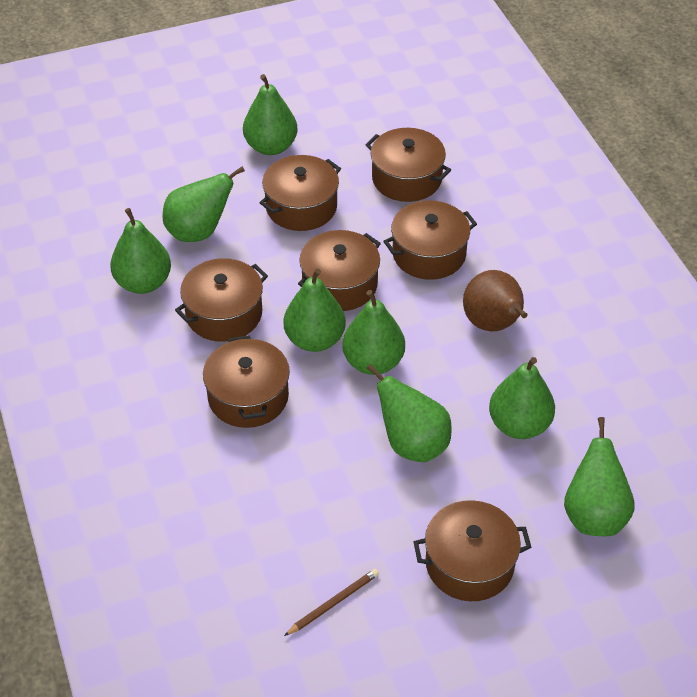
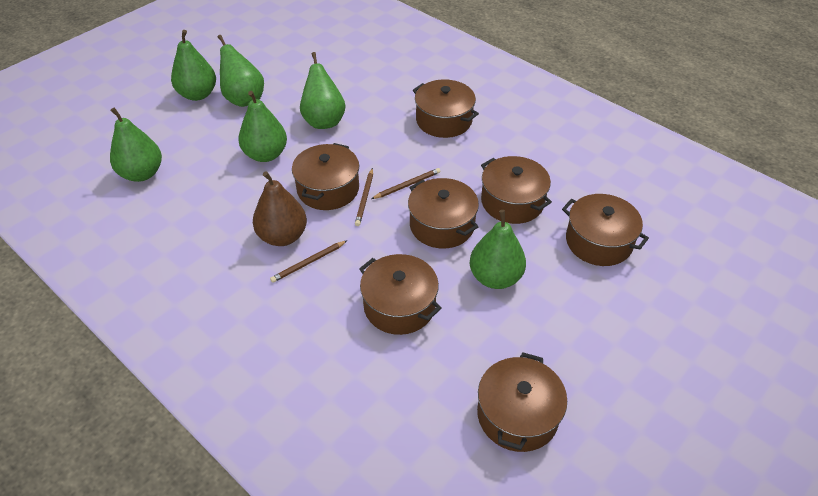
brown pencil: [284,569,379,636] = 1 -> [270,240,348,283] [355,168,373,226] [371,168,441,199] = 3
green pear: [110,208,171,294] [163,166,245,242] [243,74,297,155] [284,269,346,352] [342,290,405,375] [366,364,452,462] [489,357,555,439] [564,417,635,536] = 8 -> [110,108,162,182] [171,30,216,101] [218,35,264,107] [238,91,287,162] [300,52,346,129] [470,210,526,289] = 6

